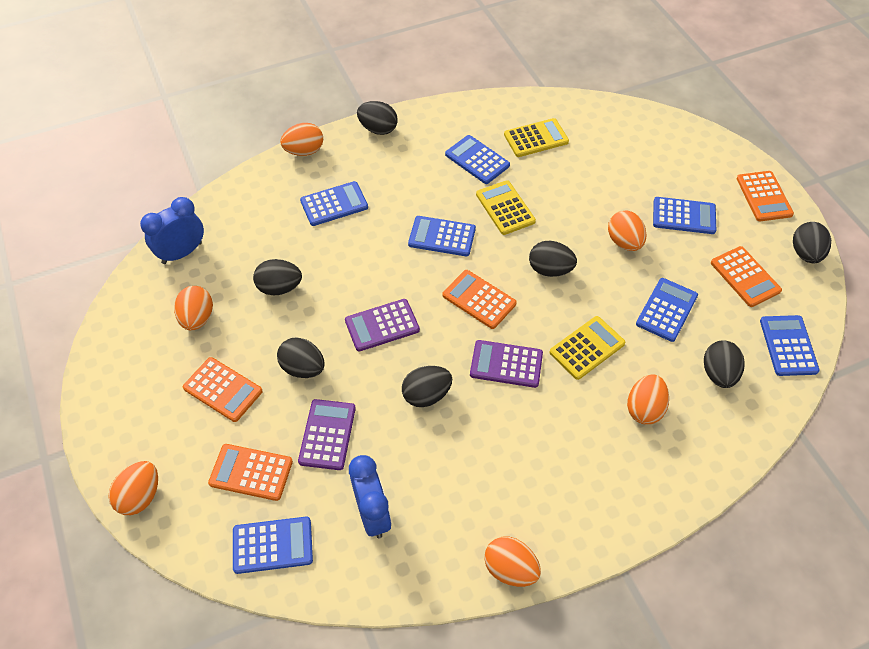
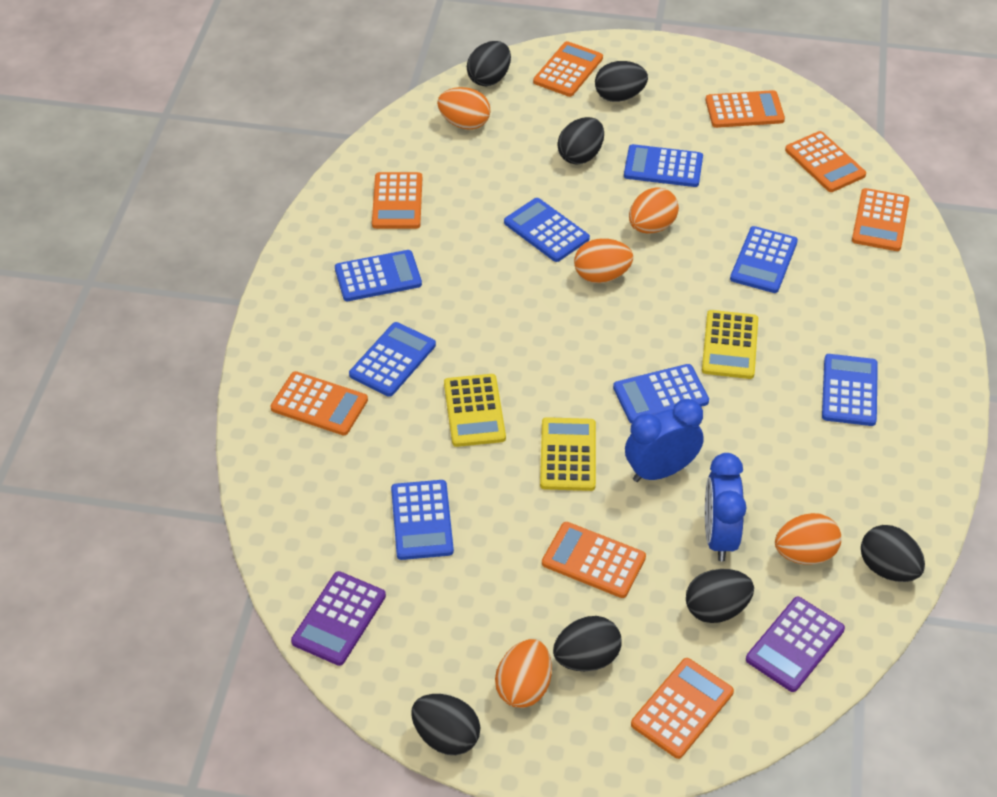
blue calculator: [233,517,313,574] [300,181,368,226] [408,216,476,256] [445,135,510,184] [636,278,698,342] [653,197,716,234] [760,315,820,376] = 7 -> [335,250,422,301] [349,322,436,397] [391,480,454,560] [504,198,590,262] [613,364,709,423] [624,144,703,187] [730,226,798,293] [822,354,878,426] = 8
orange calculator: [183,357,263,422] [208,444,293,501] [443,270,517,329] [711,246,782,307] [737,171,794,221] = 5 -> [271,371,368,435] [372,172,422,229] [533,41,603,97] [542,522,646,598] [631,658,734,759] [706,90,785,128] [785,131,866,192] [852,188,910,251] = 8
orange egg: [109,461,158,515] [174,286,213,331] [280,123,323,156] [484,536,541,587] [608,210,647,251] [627,375,669,425] = 6 -> [437,87,491,130] [495,639,552,708] [574,238,633,283] [629,187,679,234] [775,513,841,565] = 5
purple calculator: [298,399,356,470] [345,299,420,351] [470,340,543,388] = 3 -> [291,571,386,666] [746,597,845,692] = 2

